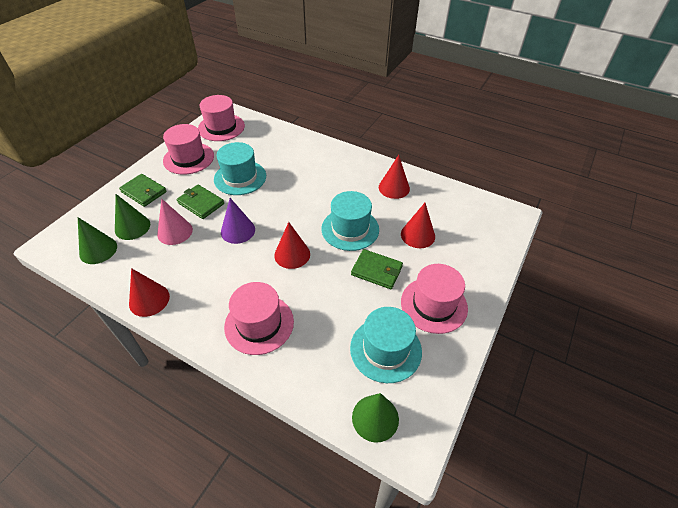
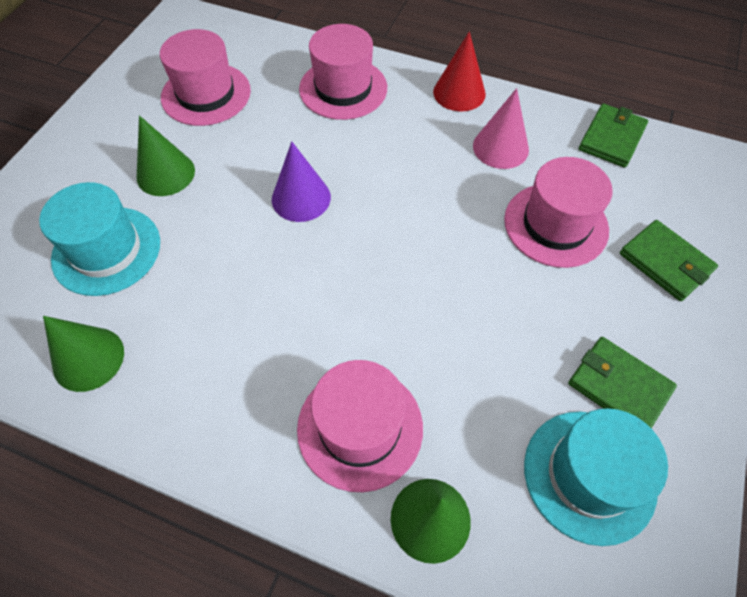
red cone: [129,268,170,317] [274,222,310,269] [379,155,410,199] [401,203,435,248] = 4 -> [433,31,486,111] = 1
turquoise hat: [214,142,266,195] [321,191,379,251] [350,307,422,383] = 3 -> [39,182,160,296] [524,408,668,546] = 2

